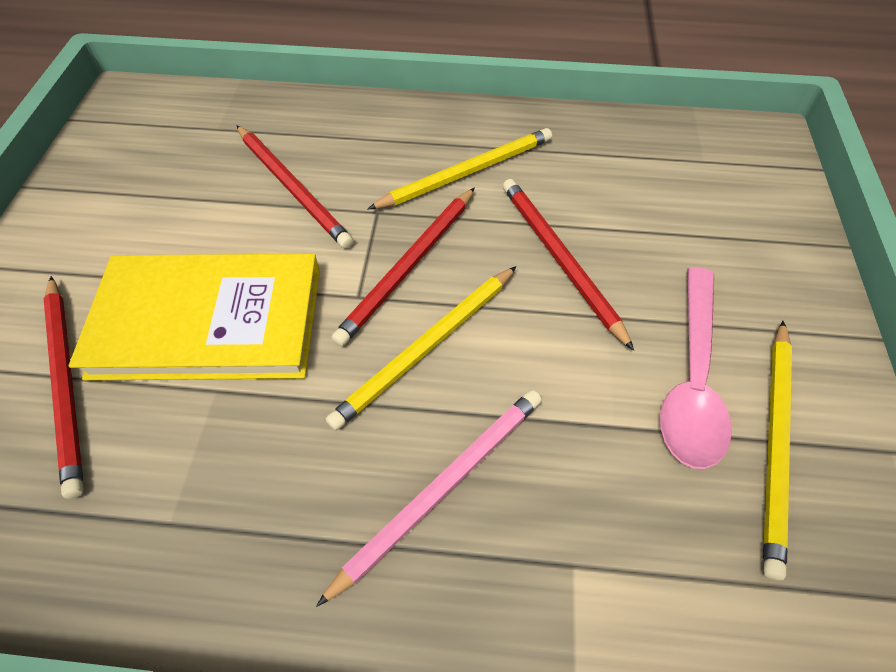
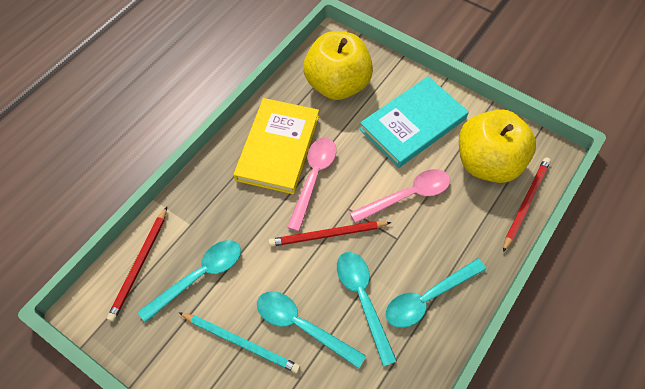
pink pencil: [316,390,542,607] = 1 -> none = 0
pink spoon: [660,267,732,469] = 1 -> [287,138,337,231] [350,169,450,223] = 2
red pencil: [43,276,84,499] [236,125,353,249] [332,187,475,346] [503,179,634,351] = 4 -> [107,207,167,322] [269,221,391,247] [503,157,551,252] = 3
turquoise book: none = 0 -> [360,76,469,168] = 1
turquoise pencil: none = 0 -> [179,312,300,373] = 1
turquoise spoon: none = 0 -> [138,240,241,323] [257,291,366,369] [337,252,397,367] [386,258,486,328] = 4
yellow apple: none = 0 -> [303,31,373,100] [459,109,536,183] = 2
yellow pencil: [326,266,516,431] [368,128,552,209] [763,321,792,581] = 3 -> none = 0

